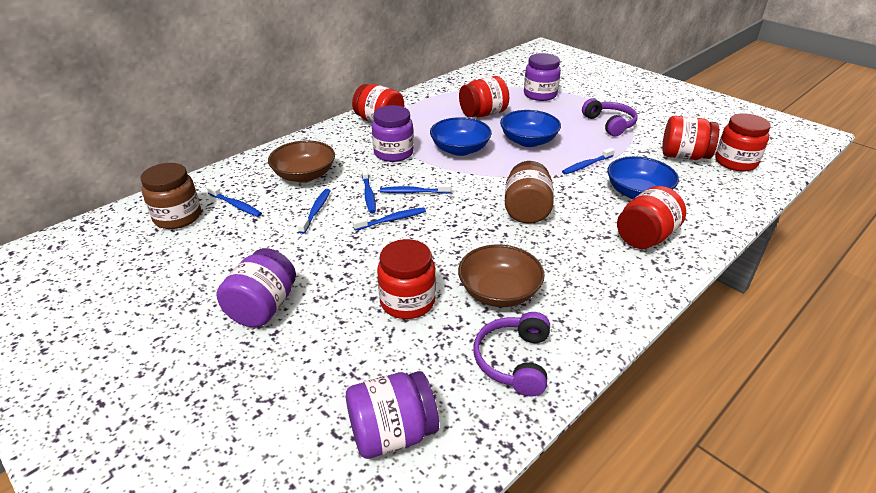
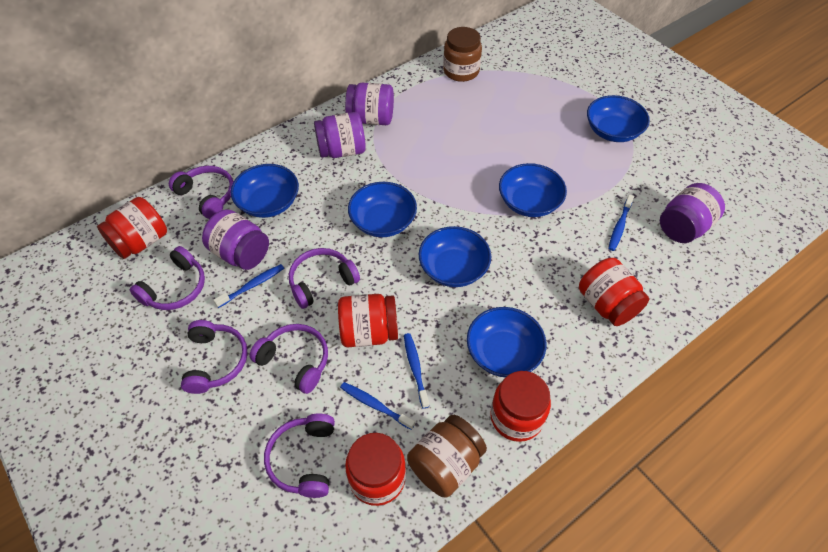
blue bowl: [430,117,492,156] [500,110,561,147] [607,156,679,199] = 3 -> [231,164,299,218] [348,182,417,237] [419,226,491,287] [467,307,547,377] [499,163,567,217] [587,95,650,142] = 6
blue toothbrush: [207,185,262,217] [298,189,331,234] [352,207,426,231] [362,168,376,213] [380,183,451,194] [562,148,615,174] = 6 -> [213,264,284,308] [340,382,415,430] [404,333,429,408] [608,195,634,251] = 4
brown bowl: [268,140,335,182] [458,245,545,307] = 2 -> none = 0
purple headphones: [474,312,550,397] [582,98,637,136] = 2 -> [130,246,205,310] [169,166,234,219] [181,320,248,394] [249,324,328,394] [264,413,335,498] [289,248,360,309] = 6
red jar: [352,84,404,123] [377,239,436,319] [459,76,509,118] [617,186,686,249] [662,116,719,160] [715,113,771,171] = 6 -> [97,197,167,259] [338,294,398,347] [345,433,406,506] [490,371,551,442] [579,258,649,326] = 5

